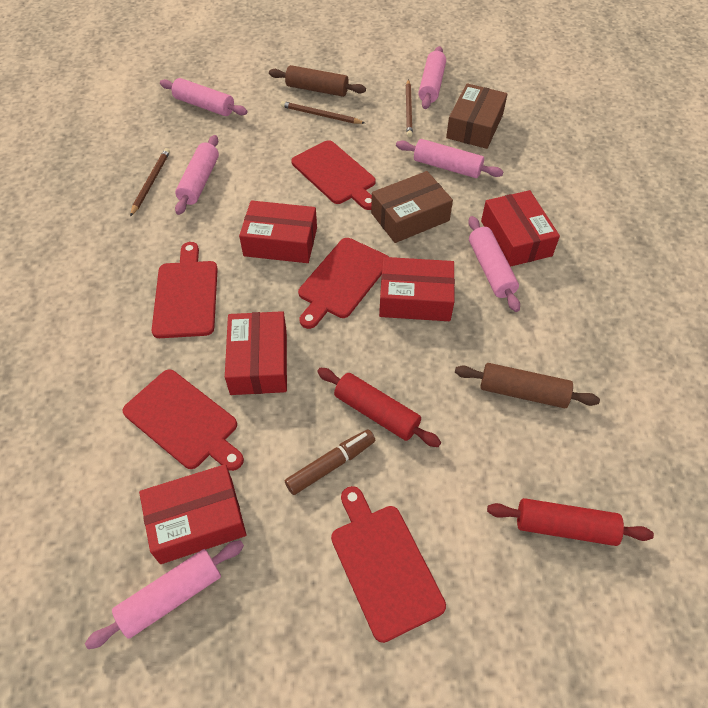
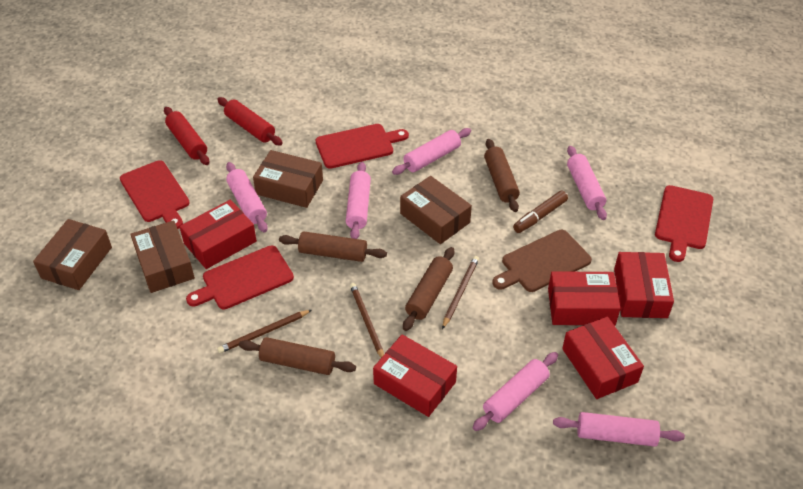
brown box: [371,171,453,243] [446,83,507,149] = 2 -> [33,219,112,290] [130,220,195,293] [253,150,323,208] [400,176,472,244] = 4
brown cutting board: none = 0 -> [492,230,592,292] = 1
brown rolling pin: [269,65,366,97] [455,363,600,408] = 2 -> [239,337,356,375] [279,231,387,262] [403,247,454,331] [484,139,520,212] = 4
red cutting board: [122,370,244,471] [152,242,218,338] [291,140,376,210] [298,238,389,329] [331,486,446,643] = 5 -> [120,160,190,229] [186,246,294,310] [316,124,409,169] [655,185,713,262] = 4

